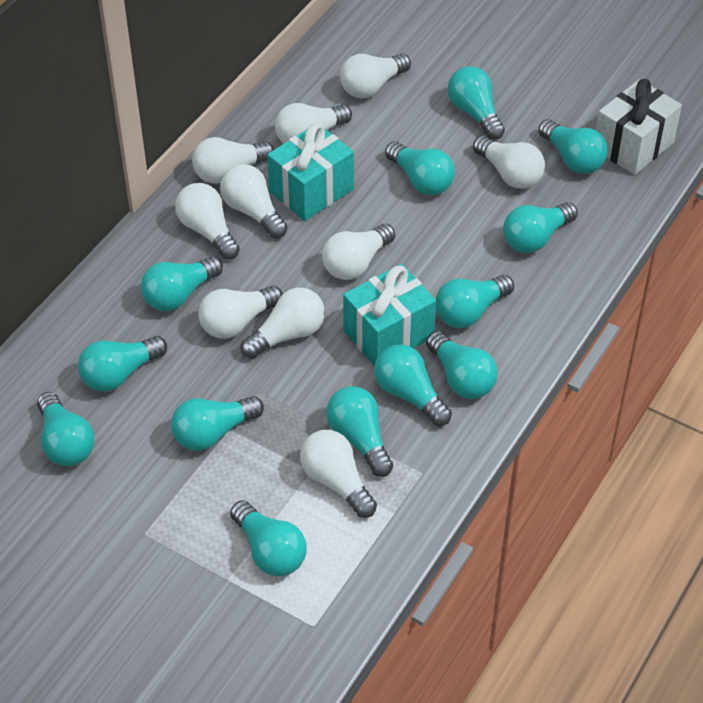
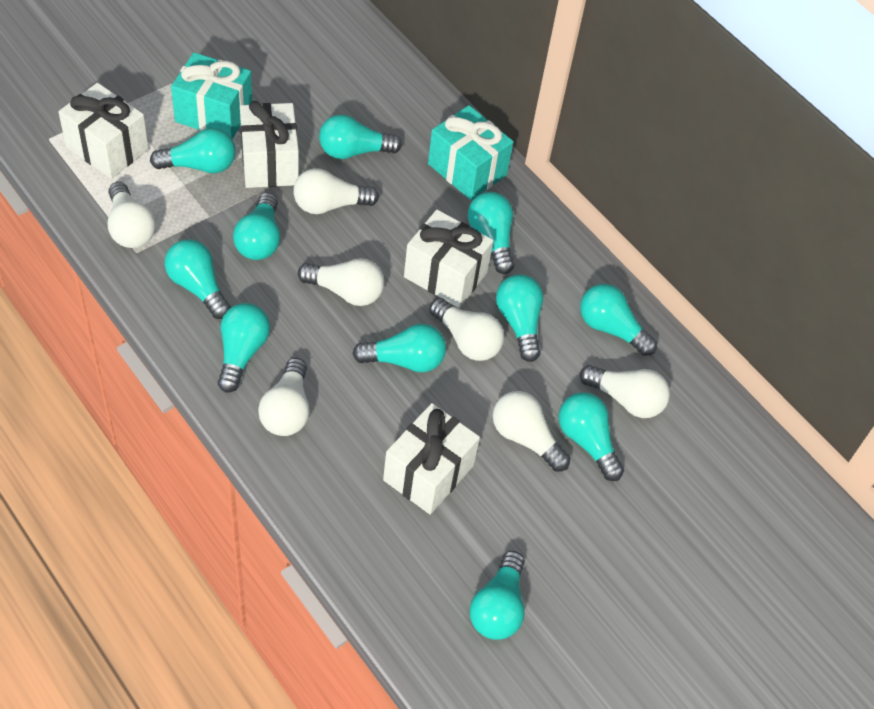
turquoise light bulb: [37,392,94,466] [78,336,167,391] [141,256,223,311] [171,396,264,451] [230,500,307,576] [326,386,393,477] [374,344,452,426] [385,142,455,195] [426,331,497,399] [436,275,514,328] [448,66,505,140] [503,202,578,253] [538,119,608,174] = 13 -> [150,128,236,173] [165,239,231,319] [218,303,270,393] [233,192,280,260] [319,114,402,159] [352,324,446,372] [468,192,514,274] [470,551,525,640] [496,274,543,362] [558,392,624,481] [580,284,657,356] = 11
white gift: [596,79,682,175] = 1 -> [58,83,149,179] [240,101,299,188] [383,403,480,514] [404,210,493,308] = 4
white light bulb: [175,183,240,260] [192,137,274,184] [198,286,283,339] [220,164,288,238] [241,288,325,359] [275,103,352,143] [300,430,377,518] [322,224,395,280] [340,54,411,98] [473,136,545,189] = 10 -> [108,182,156,248] [258,358,310,436] [293,168,379,214] [298,258,384,306] [429,298,504,361] [493,391,570,472] [580,365,670,418] = 7

